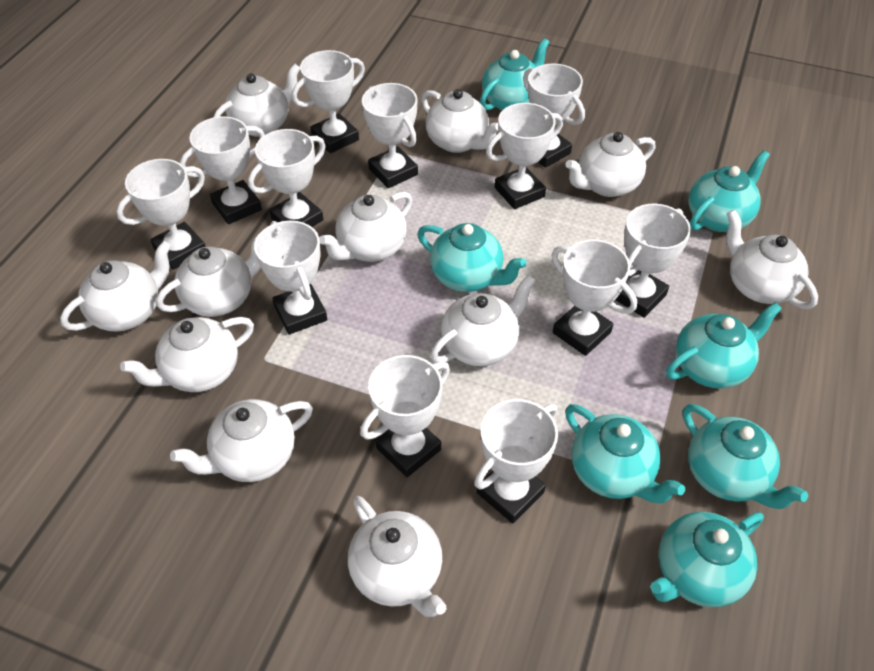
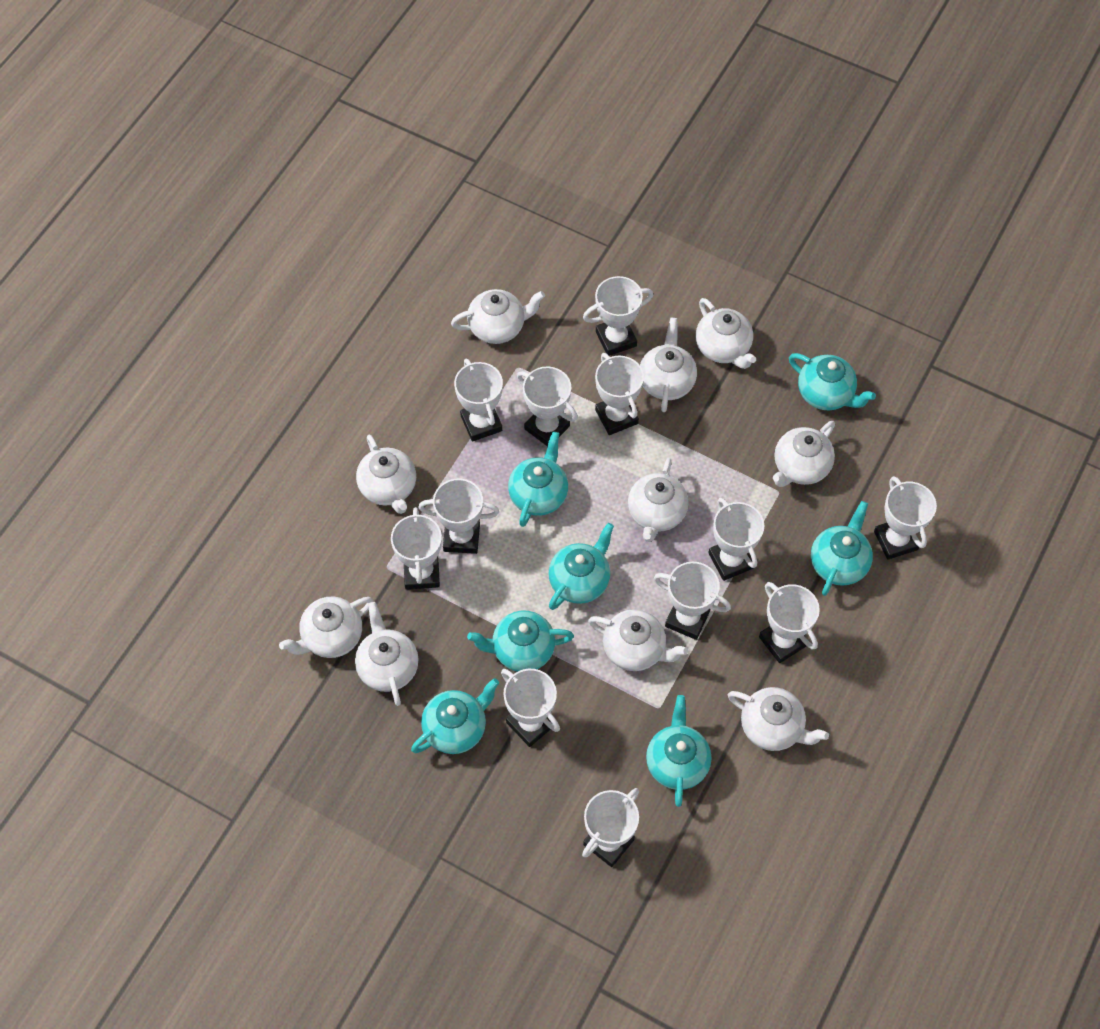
white teapot: [60,241,171,332] [120,317,254,392] [156,234,261,317] [170,399,313,482] [213,64,300,137] [319,192,412,262] [348,496,446,617] [421,89,498,153] [430,275,536,366] [566,132,655,197] [726,210,818,309] = 11 -> [279,596,373,658] [355,601,418,706] [356,435,416,514] [451,289,545,344] [588,609,688,671] [628,458,689,542] [640,318,697,412] [696,298,756,369] [728,687,829,751] [773,421,835,487] = 10

